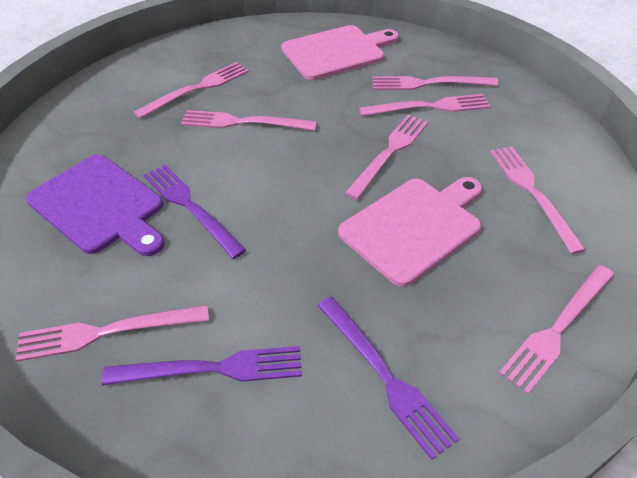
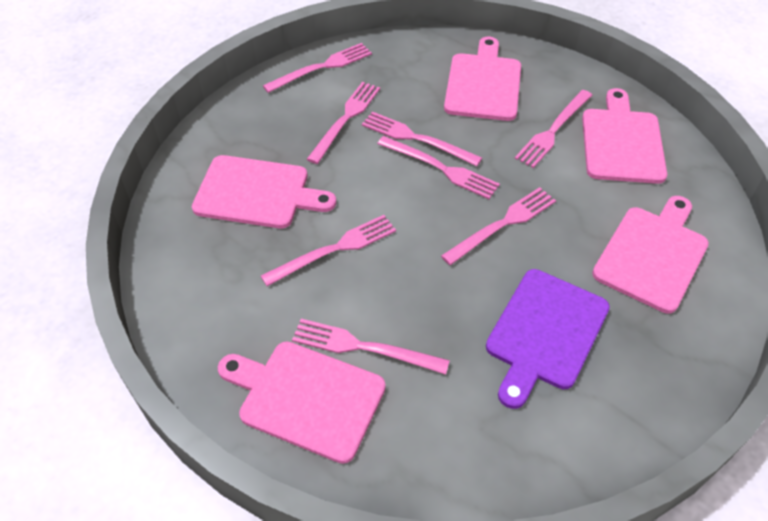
pink cutting board: [281,25,399,80] [338,177,482,287] = 2 -> [192,155,336,228] [218,342,386,464] [444,37,521,121] [582,88,667,184] [592,196,709,314] = 5
purple fork: [101,346,302,385] [143,165,246,259] [317,297,459,460] = 3 -> none = 0

